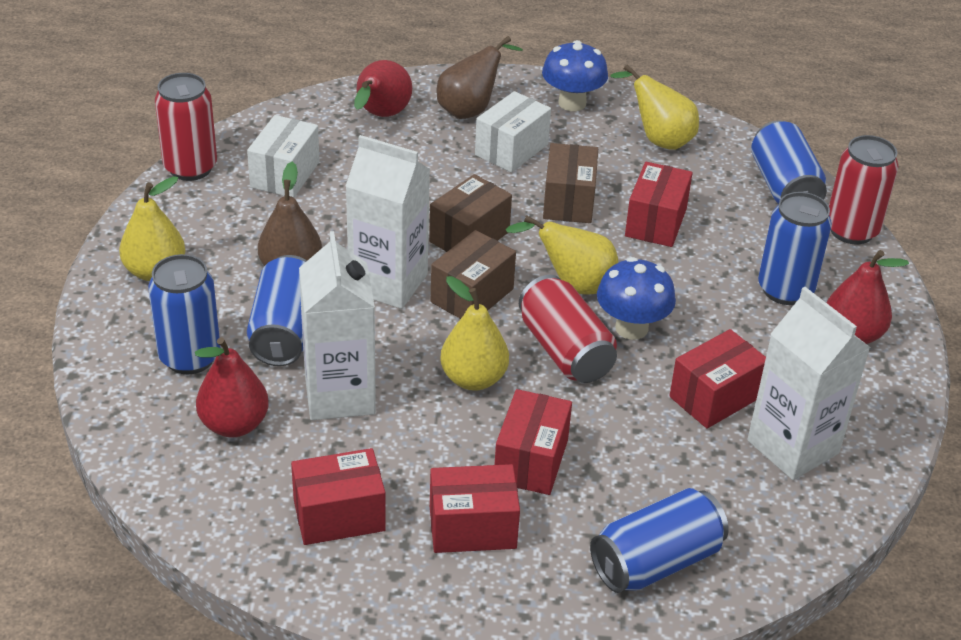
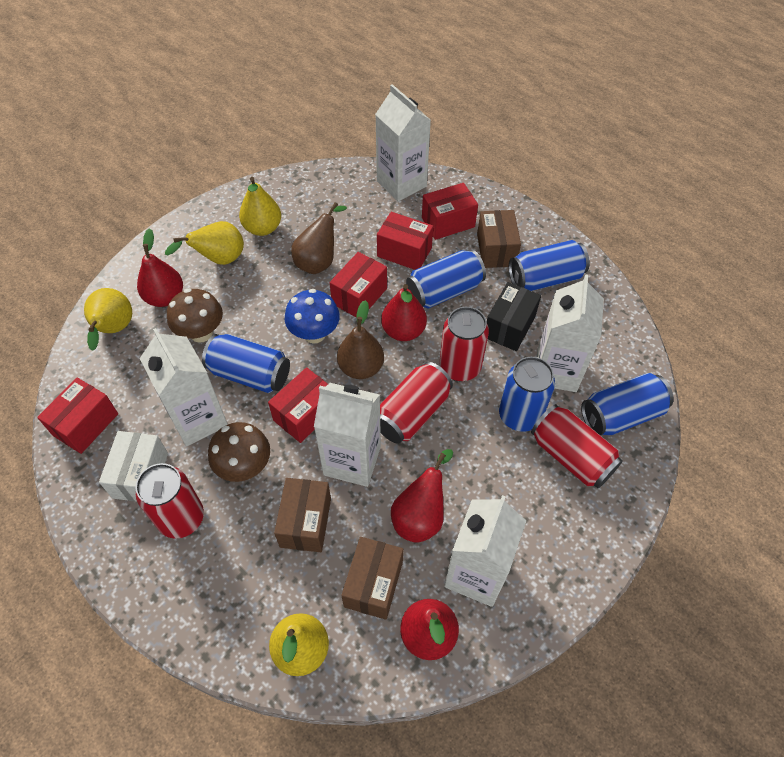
black box: none = 0 -> [487,282,541,351] = 1
blue mushroom: [542,40,608,111] [597,257,676,340] = 2 -> [285,289,340,344] = 1
brown mushroom: none = 0 -> [167,288,223,343] [208,422,270,482] = 2
red can: [155,73,217,181] [519,275,617,383] [829,135,899,244] = 3 -> [135,463,204,539] [380,362,453,444] [440,307,489,382] [531,404,623,488] = 4
red pear: [195,337,269,437] [354,60,412,117] [827,250,909,344] = 3 -> [137,228,183,307] [381,284,427,341] [391,449,453,543] [400,599,459,660] = 4
white box: [247,115,319,198] [475,91,551,173] = 2 -> [99,431,168,502] = 1
white carton: [299,231,376,420] [346,135,430,309] [747,287,871,480] = 3 -> [139,328,228,446] [314,383,381,487] [375,84,431,202] [444,495,526,607] [537,275,604,392] = 5

